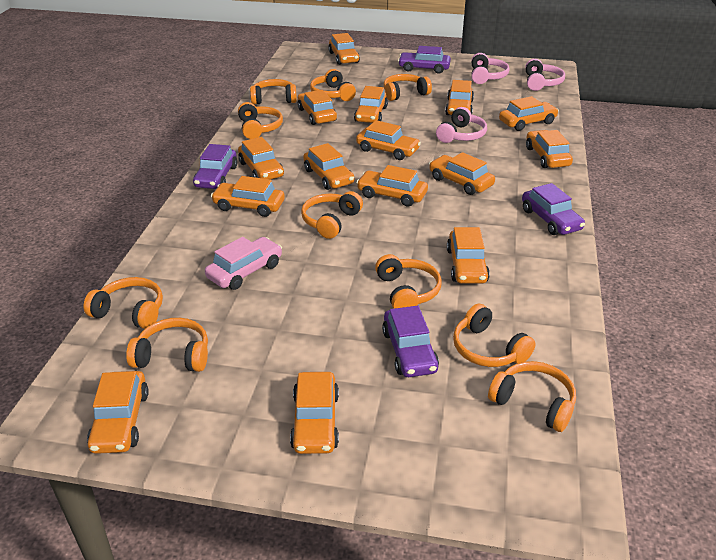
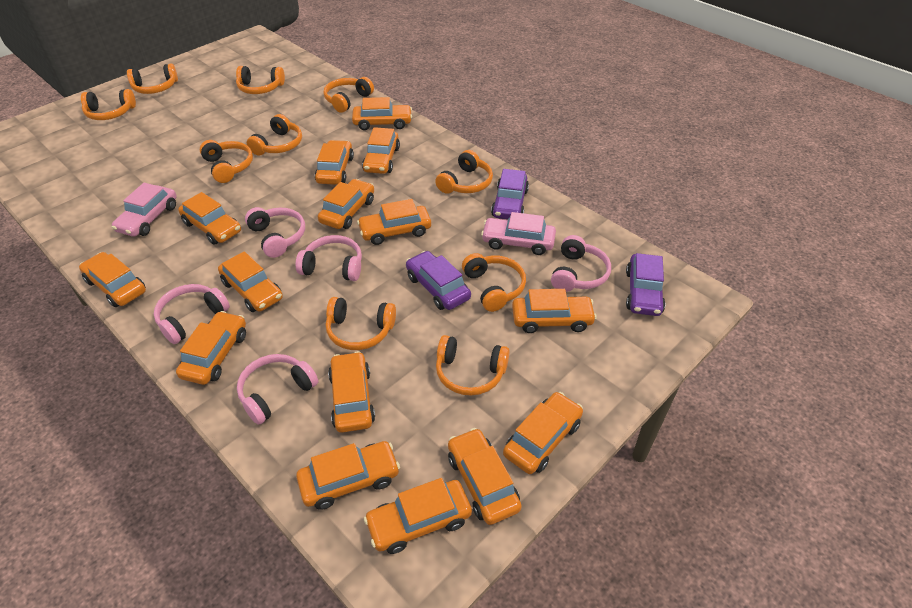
pink car: [205,237,282,290] = 1 -> [112,183,177,237] [481,212,556,255] = 2
pink headphones: [436,107,487,143] [471,53,510,84] [525,59,565,91] = 3 -> [154,284,230,344] [237,354,318,425] [245,207,305,258] [296,235,362,281] [551,235,611,292] = 5
purple car: [193,144,237,189] [382,306,439,377] [398,46,451,74] [522,183,585,235] = 4 -> [406,251,471,310] [491,169,529,219] [626,253,665,316] = 3

